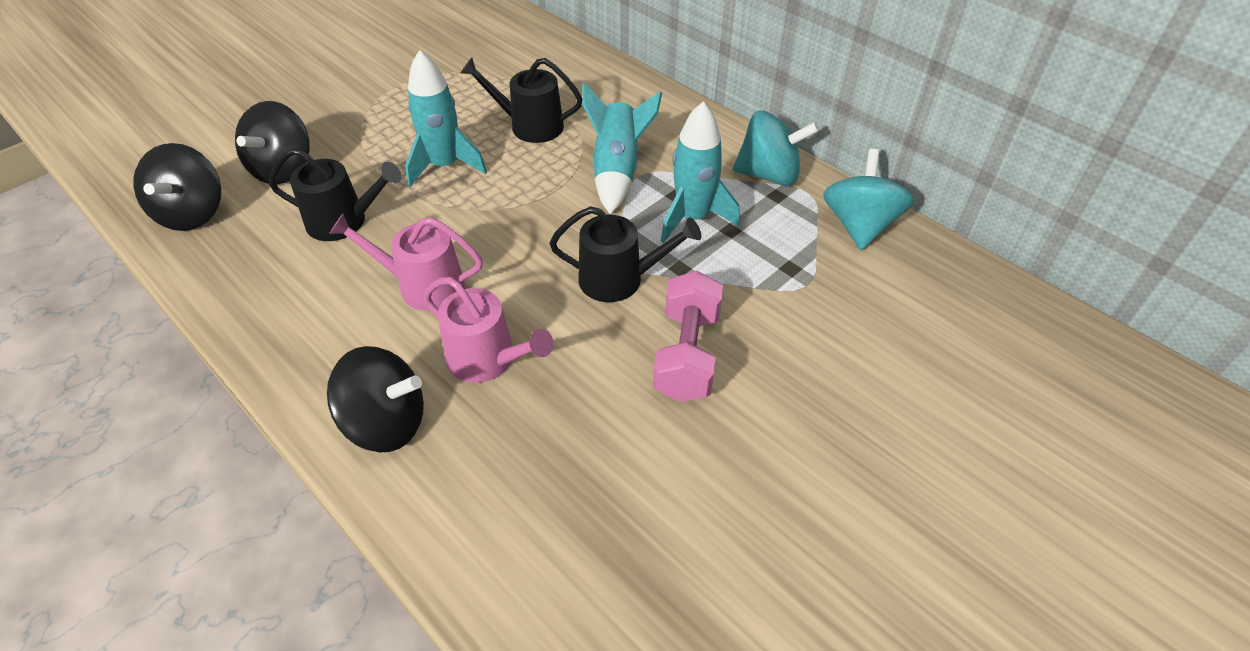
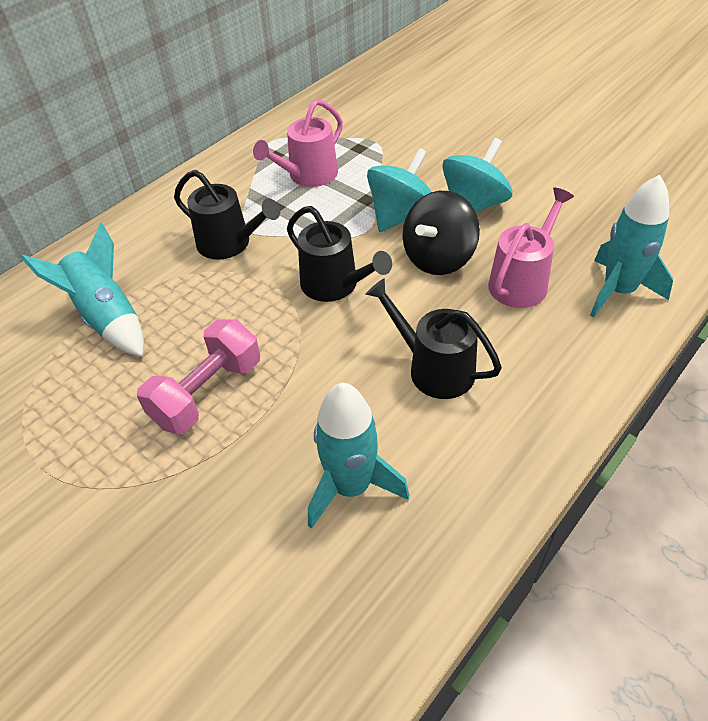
black spinning top: [133,143,221,231] [235,101,310,185] [327,346,424,453] = 3 -> [403,191,480,275] = 1

